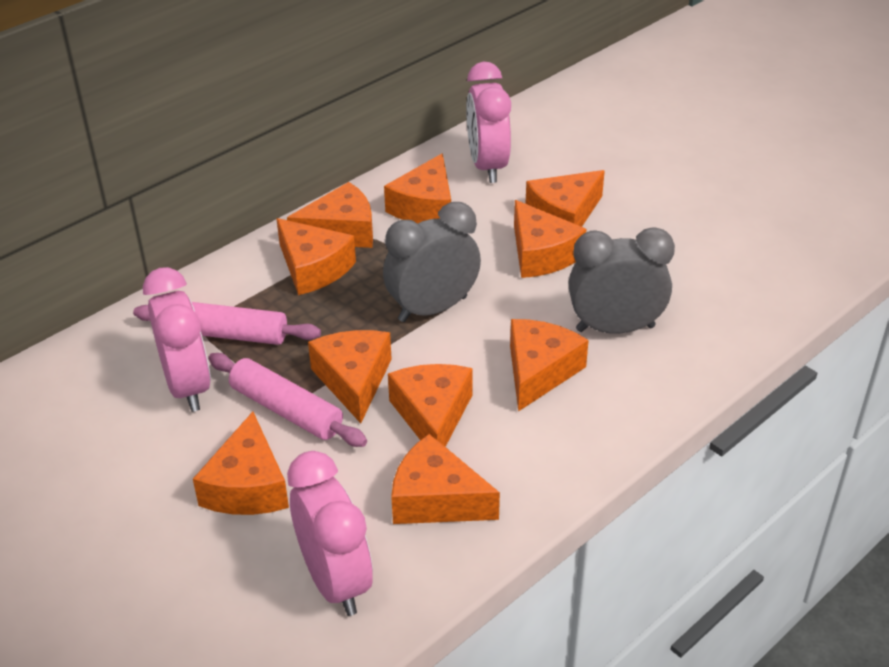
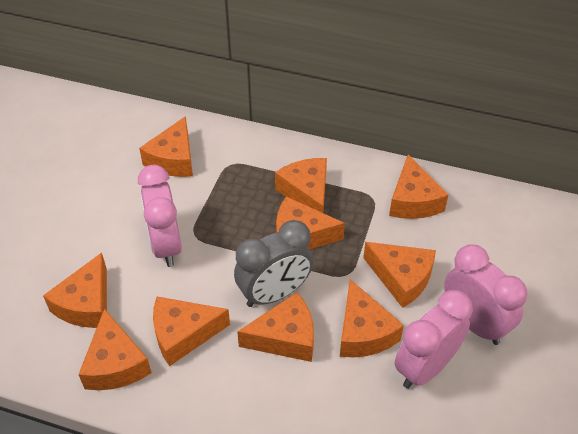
grey clock: [383,202,481,322] [569,227,675,334] = 2 -> [234,220,313,307] = 1
pink rolling pin: [133,302,321,345] [208,353,367,447] = 2 -> none = 0

